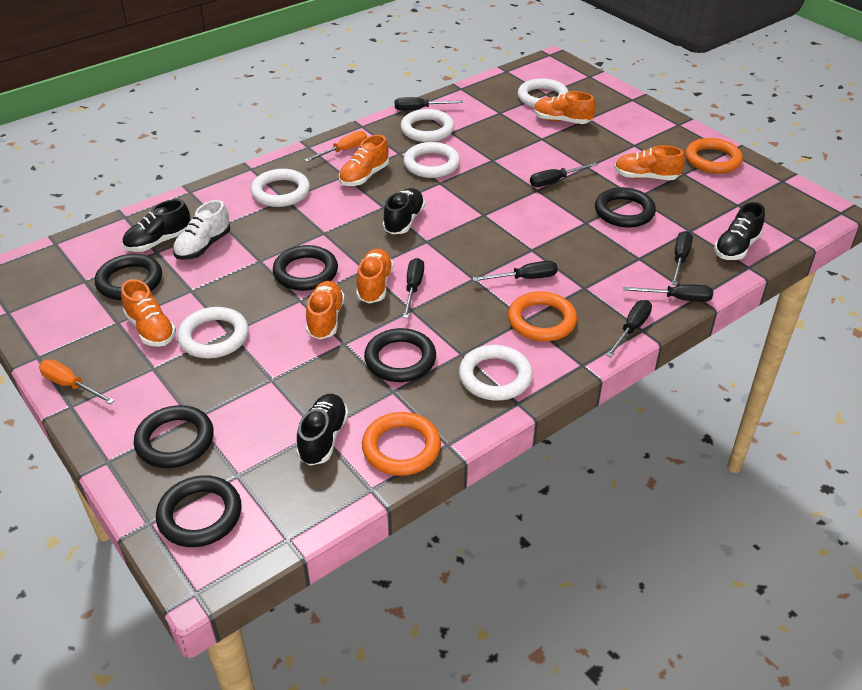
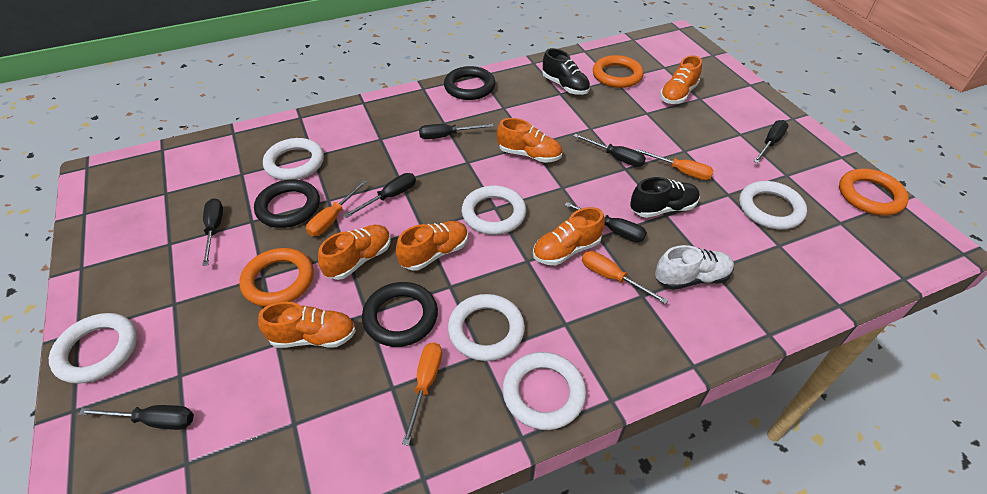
black ring: [95,254,162,300] [134,405,214,468] [156,475,242,547] [273,245,338,291] [364,328,436,382] [595,187,656,228] = 6 -> [254,180,320,228] [362,282,438,347] [444,66,495,100] = 3
black shoe: [122,199,191,252] [296,394,348,466] [383,188,425,234] [714,202,765,260] = 4 -> [542,48,590,95] [630,177,700,218] = 2
orange screwdriver: [39,359,115,404] [305,131,367,162] = 2 -> [306,180,367,236] [402,342,442,446] [582,251,669,304] [635,149,714,180] = 4

